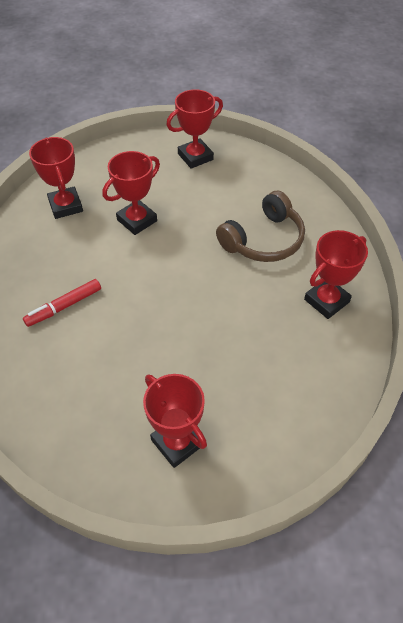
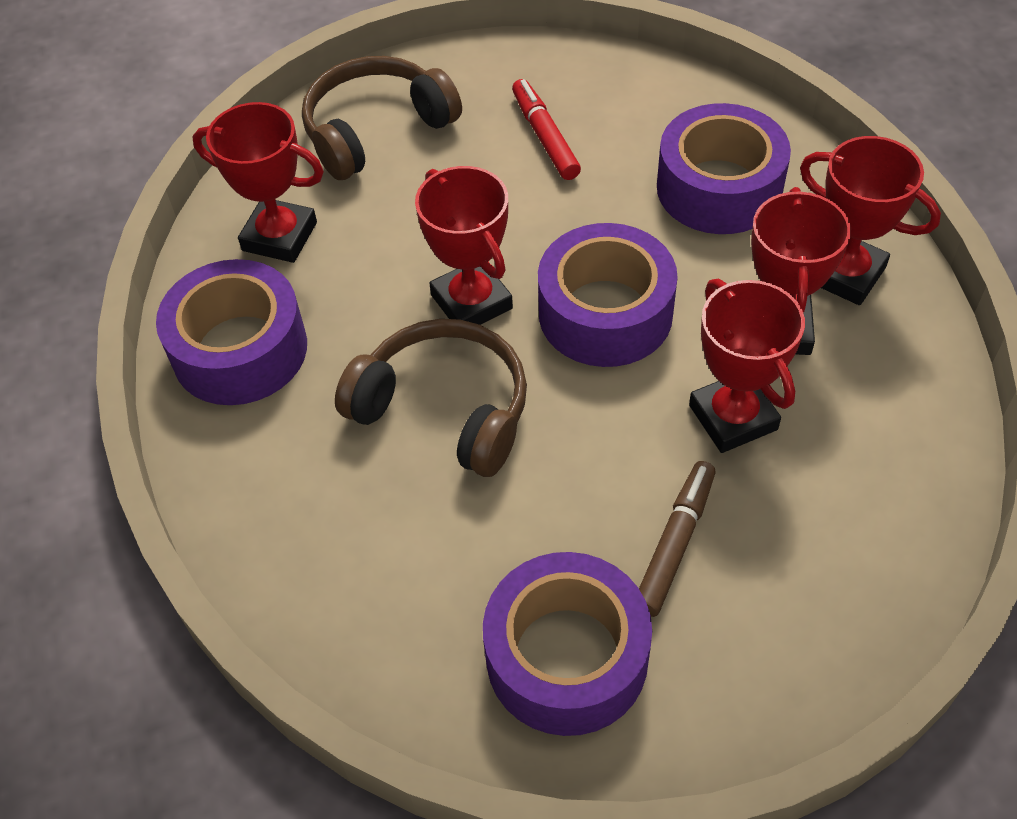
brown headphones: [216,191,305,262] = 1 -> [302,56,462,180] [335,319,527,477] = 2
brown marker: none = 0 -> [639,461,716,617] = 1
purple tape: none = 0 -> [156,259,307,405] [483,552,652,736] [538,223,678,367] [657,103,791,234] = 4

